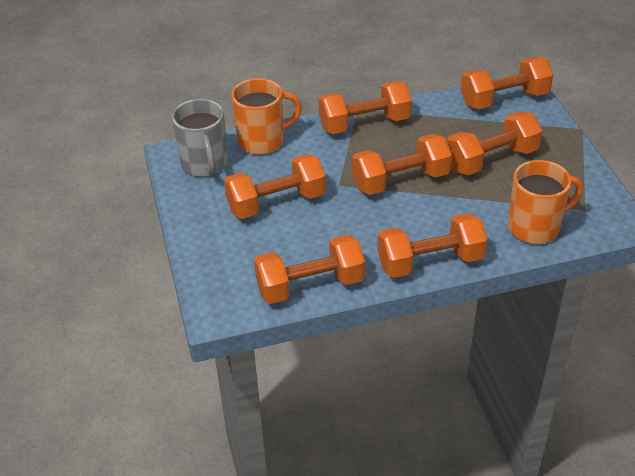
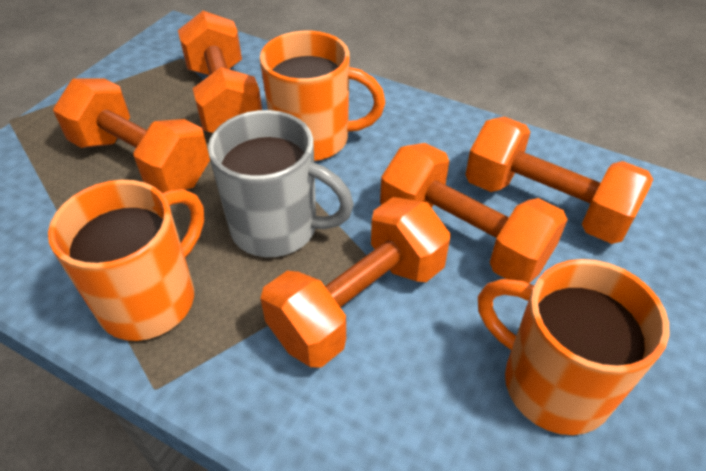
orange dumbbell: [224,154,326,219] [254,234,365,304] [318,81,412,134] [352,134,452,195] [377,213,488,278] [447,112,542,175] [461,57,553,109] = 7 -> [53,78,210,193] [178,11,262,133] [260,197,451,368] [380,143,568,283] [465,116,653,244] = 5
orange mug: [231,78,302,154] [508,160,583,244] = 2 -> [48,180,204,341] [260,31,385,161] [478,259,669,435] = 3

